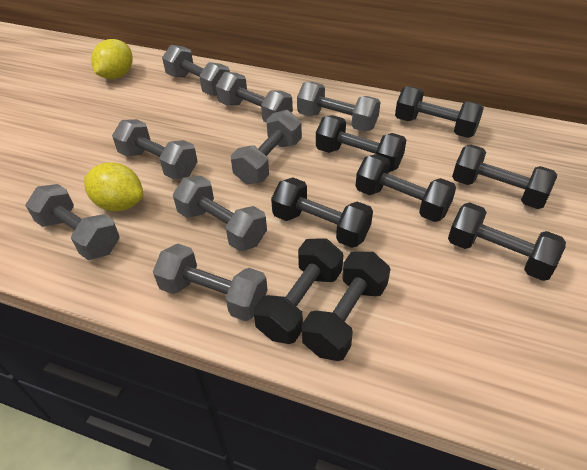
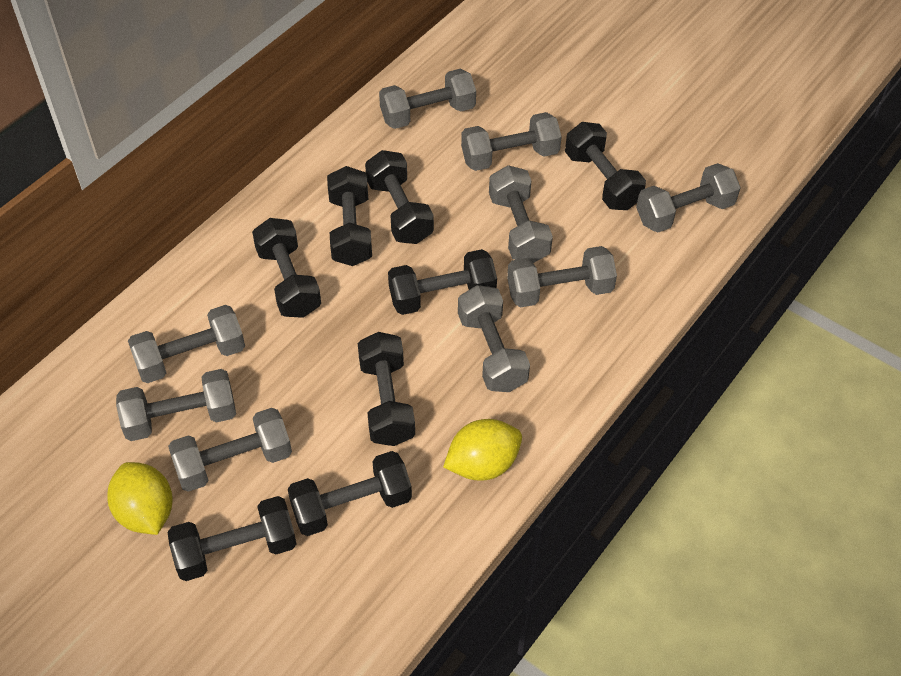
grey dumbbell: [25,184,120,260] [112,119,198,180] [153,244,267,321] [162,45,230,96] [173,176,267,251] [216,72,293,123] [231,110,302,184] [297,82,380,132] = 8 -> [116,369,236,441] [128,305,245,383] [168,408,292,492] [379,69,476,129] [458,285,530,392] [461,112,562,171] [489,165,553,263] [507,246,617,307] [636,163,741,232] = 9

